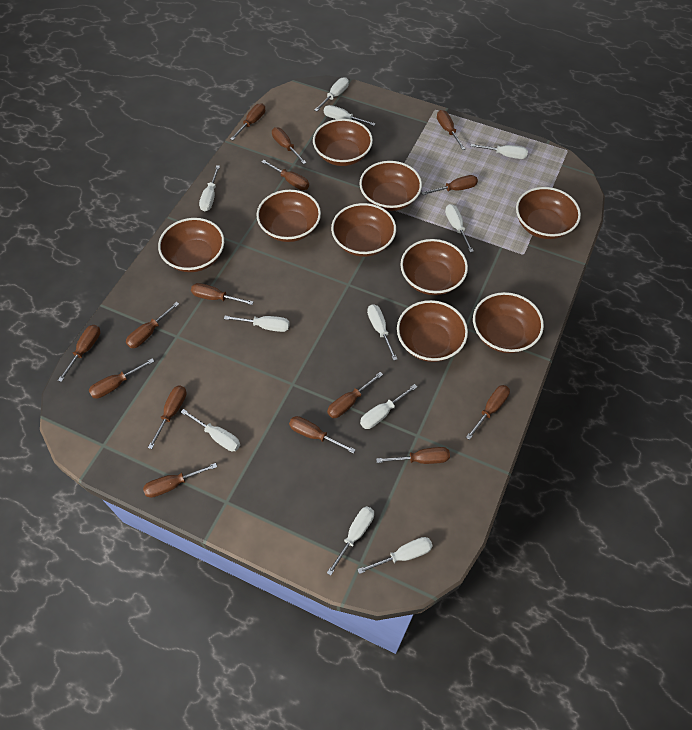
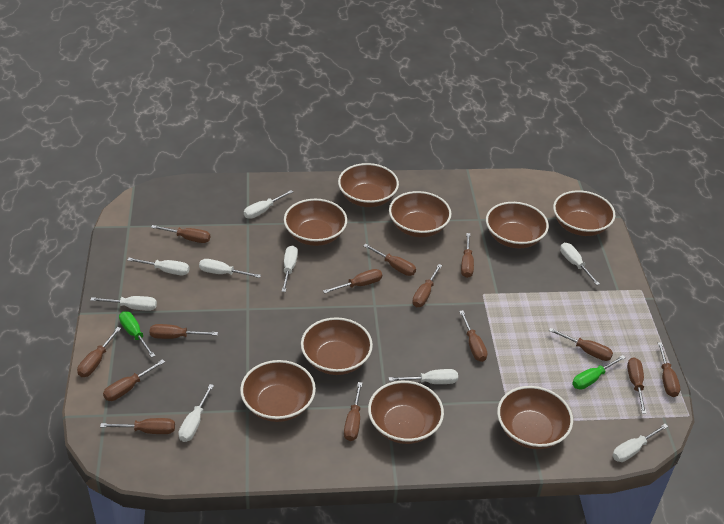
brown screwdriver: [58,325,100,382] [89,358,155,399] [126,302,179,348] [143,463,217,498] [148,386,187,449] [191,283,254,305] [230,103,265,140] [262,160,309,190] [272,127,307,164] [289,416,356,454] [327,372,383,418] [376,447,450,464] [421,175,478,195] [437,110,466,150] [466,385,510,440] = 15 -> [77,327,121,377] [100,418,175,434] [103,359,165,401] [150,324,218,339] [151,225,210,243] [323,269,382,293] [344,382,362,441] [363,244,416,276] [412,264,442,307] [459,310,487,362] [461,233,474,278] [549,328,613,361] [627,357,647,414] [658,342,680,397] = 14
green screwdriver: none = 0 -> [119,311,155,358] [572,355,626,390] = 2
white screwdriver: [181,409,240,451] [199,165,220,212] [224,316,290,332] [315,77,349,111] [324,105,376,126] [327,506,374,576] [357,537,433,574] [360,384,417,429] [367,304,398,361] [445,204,474,252] [470,144,528,159] = 11 -> [90,296,157,311] [127,258,190,275] [178,384,214,442] [199,259,261,278] [244,190,293,219] [282,245,298,292] [389,369,458,384] [560,243,600,285] [612,424,668,462] = 9

